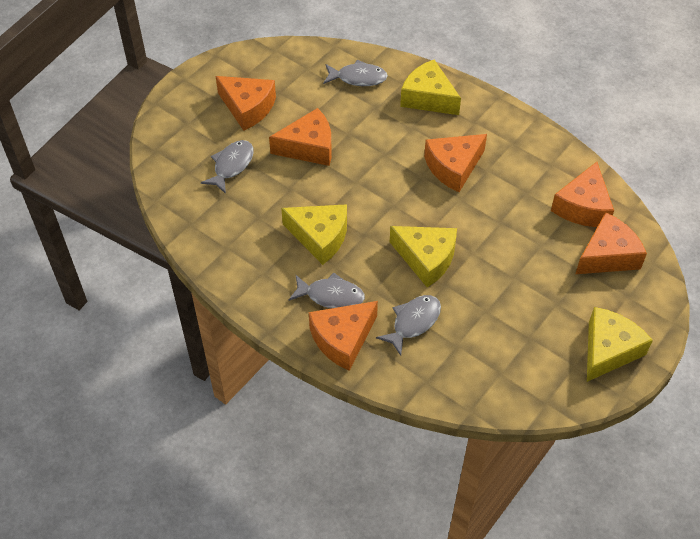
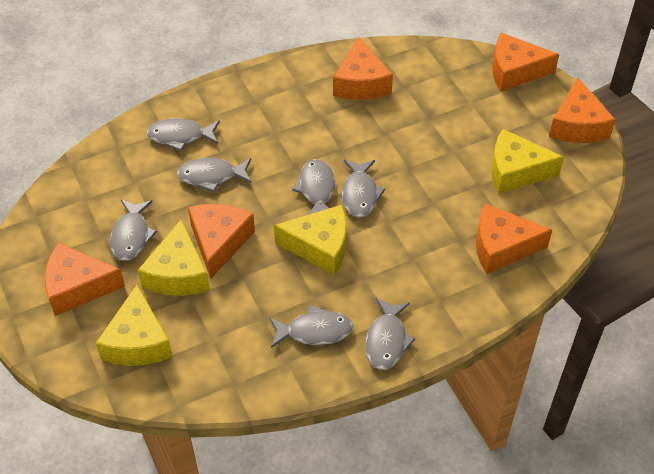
grey fish: [201,140,254,194] [288,272,365,308] [323,60,388,86] [376,295,441,356] = 4 -> [110,199,157,261] [147,118,220,151] [177,158,252,192] [269,305,353,348] [292,159,335,215] [341,160,385,218] [365,298,415,370] = 7

